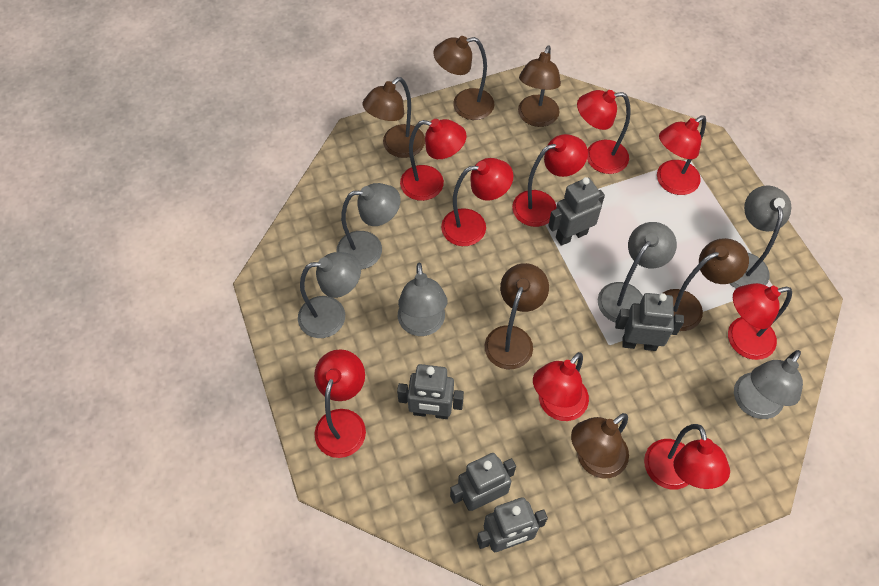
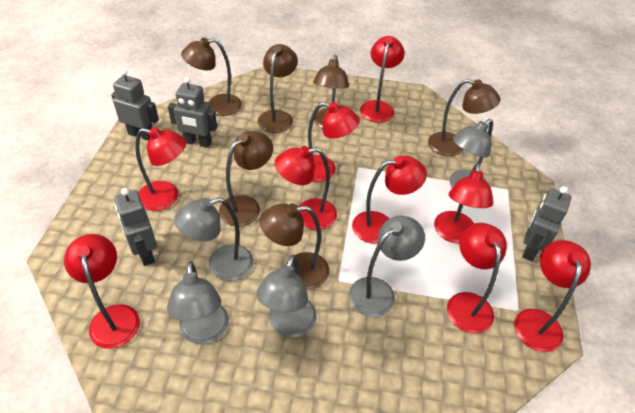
grey lamp: [298,252,361,338] [336,183,401,270] [398,263,447,336] [598,222,677,322] [729,185,791,288] [734,350,803,419] = 6 -> [167,261,229,344] [174,197,254,281] [256,255,317,337] [349,216,425,317] [449,119,493,188] = 5
grey robot: [397,364,464,419] [450,453,516,511] [477,497,548,552] [548,177,605,246] [615,293,684,351] = 5 -> [111,69,159,141] [114,188,157,266] [168,77,217,148] [522,186,571,261] = 4

